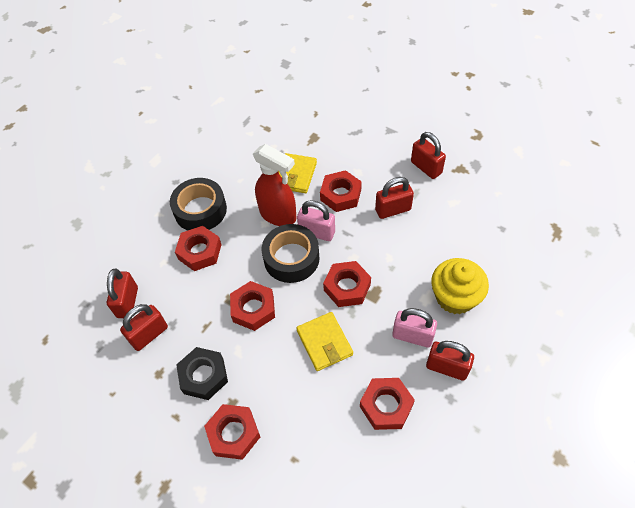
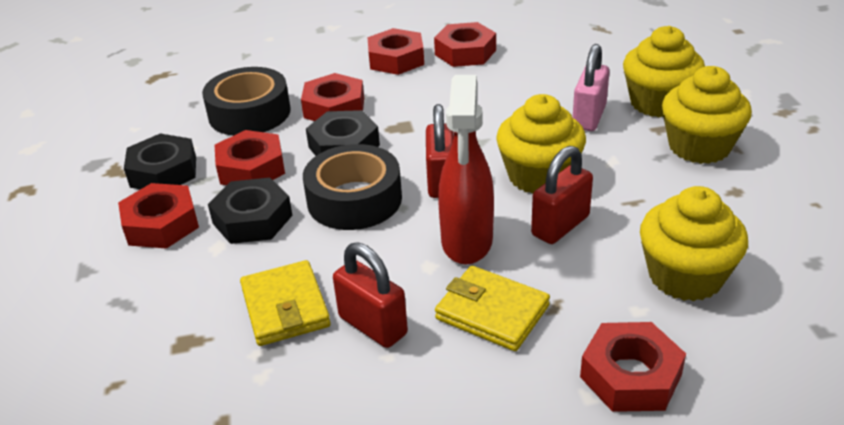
black nut: [176,347,228,400] = 1 -> [124,134,196,189] [208,177,293,244] [306,110,380,156] = 3
pink padlock: [297,200,335,241] [392,308,437,348] = 2 -> [572,44,610,131] = 1
red padlock: [107,269,138,318] [120,304,168,351] [375,177,414,219] [411,132,446,179] [426,341,474,381] = 5 -> [333,242,408,348] [426,104,453,198] [531,146,593,244] = 3
yellow cupcake: [431,258,489,314] = 1 -> [496,94,586,194] [623,26,705,117] [640,186,748,301] [662,66,752,164] = 4

